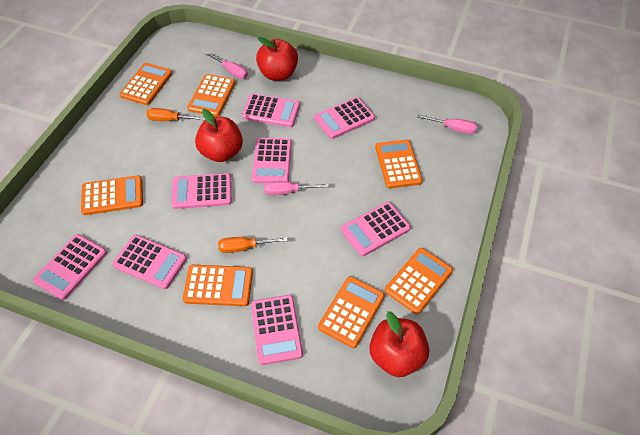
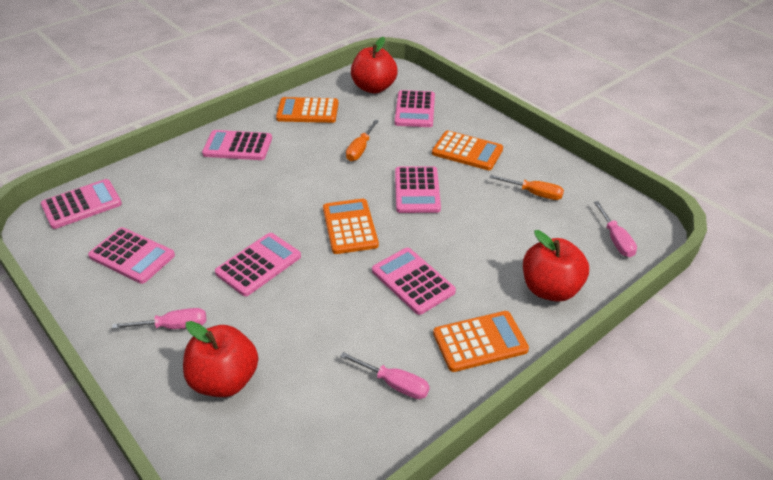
orange calculator: [81,175,143,215] [120,63,173,105] [183,265,253,306] [187,74,236,117] [318,276,385,348] [375,140,423,188] [385,248,453,315] = 7 -> [276,97,338,123] [323,199,379,254] [432,131,503,170] [433,311,529,372] = 4
pink calculator: [33,234,107,300] [112,235,187,290] [171,173,232,209] [242,93,300,127] [251,295,303,365] [252,137,292,183] [314,97,375,139] [341,202,411,256] = 8 -> [41,179,122,229] [88,227,175,284] [202,130,272,160] [215,233,301,296] [372,248,456,315] [395,90,435,127] [395,166,441,213] = 7

